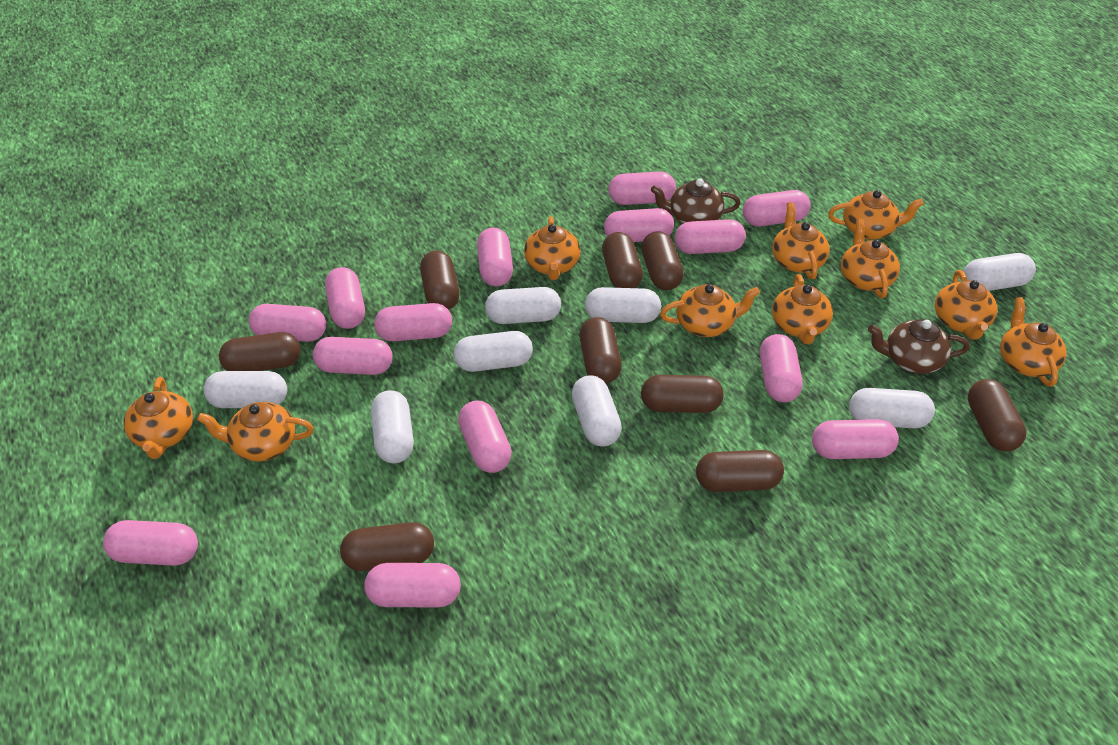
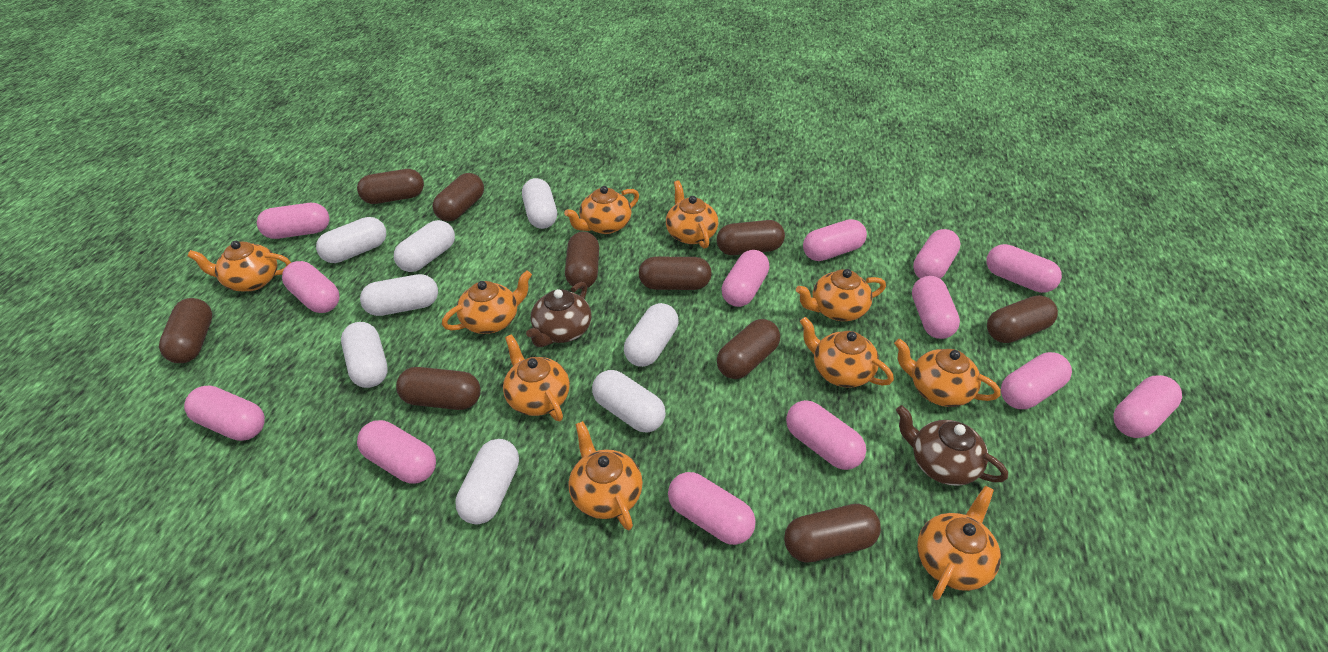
brown capsule: [219,332,300,371] [340,522,434,571] [420,251,459,310] [580,317,622,383] [602,232,643,288] [641,231,684,290] [641,375,723,413] [696,450,784,492] [967,379,1027,451] = 9 -> [159,298,212,363] [357,169,424,204] [396,367,481,410] [432,173,484,221] [565,232,599,289] [639,257,712,290] [716,220,785,255] [717,319,780,379] [784,504,881,563] [987,295,1058,343] = 10
pink capsule: [103,520,198,566] [249,304,326,342] [313,337,393,375] [325,267,365,329] [364,563,461,607] [374,303,452,341] [458,401,512,473] [477,228,513,286] [604,208,674,242] [609,172,676,205] [675,219,746,254] [743,190,811,227] [760,334,802,402] [812,419,899,459] = 14 -> [184,386,265,441] [257,203,330,239] [282,261,340,313] [357,420,436,484] [668,472,756,545] [721,250,770,307] [786,400,866,470] [803,219,867,261] [912,276,960,339] [913,229,960,279] [986,244,1062,293] [1001,352,1072,409] [1113,375,1182,438] = 13

